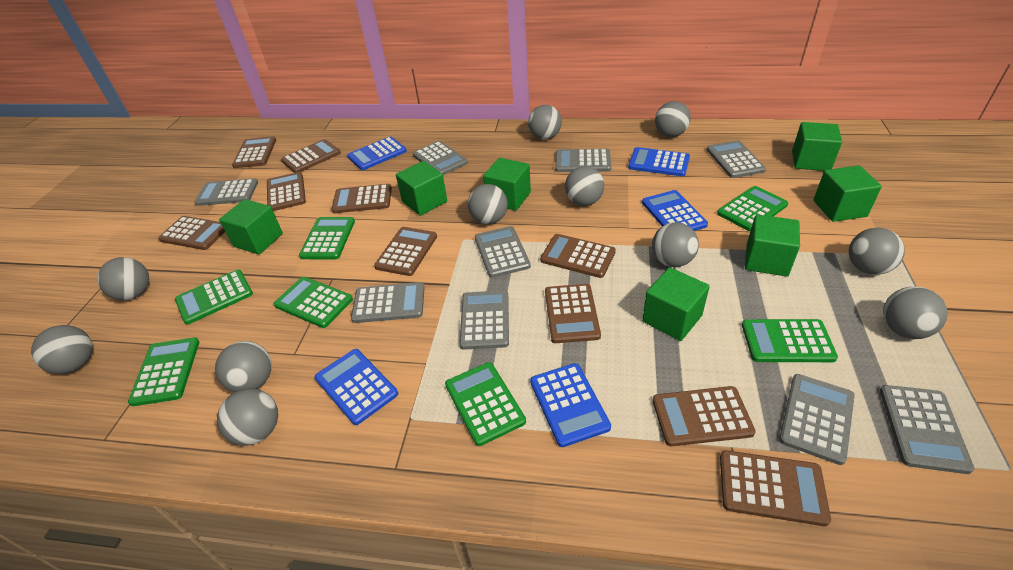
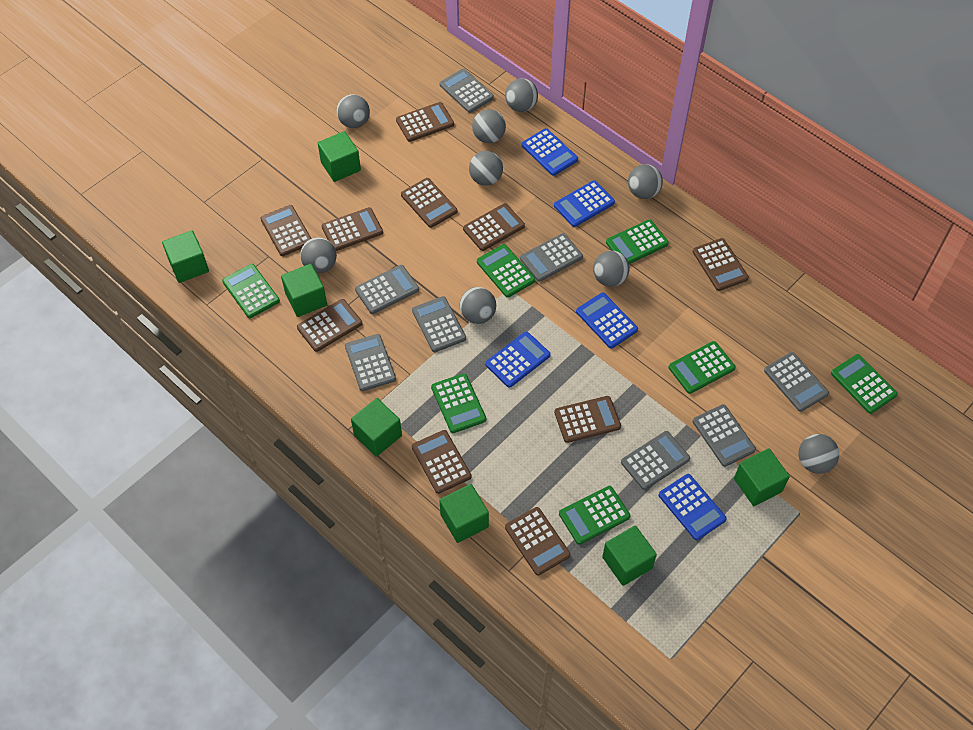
grey ball: [31,325,93,374] [97,257,149,300] [215,341,272,392] [217,388,278,446] [468,184,508,224] [528,105,562,140] [565,166,604,206] [652,222,699,267] [655,101,691,137] [849,228,905,275] [883,287,948,339] = 11 -> [300,237,337,273] [337,94,370,128] [460,287,496,324] [469,151,503,186] [472,109,506,143] [505,78,538,112] [593,251,630,287] [628,164,663,199] [798,434,839,474] = 9
grey calculator: [194,178,258,206] [351,282,425,323] [413,141,468,175] [459,290,509,350] [475,226,531,278] [555,149,611,172] [706,140,766,178] [779,374,855,465] [880,385,975,474] = 9 -> [345,334,396,391] [355,265,419,314] [412,296,466,352] [440,69,494,113] [520,233,583,282] [621,431,690,490] [693,404,756,467] [764,352,829,412] = 8

